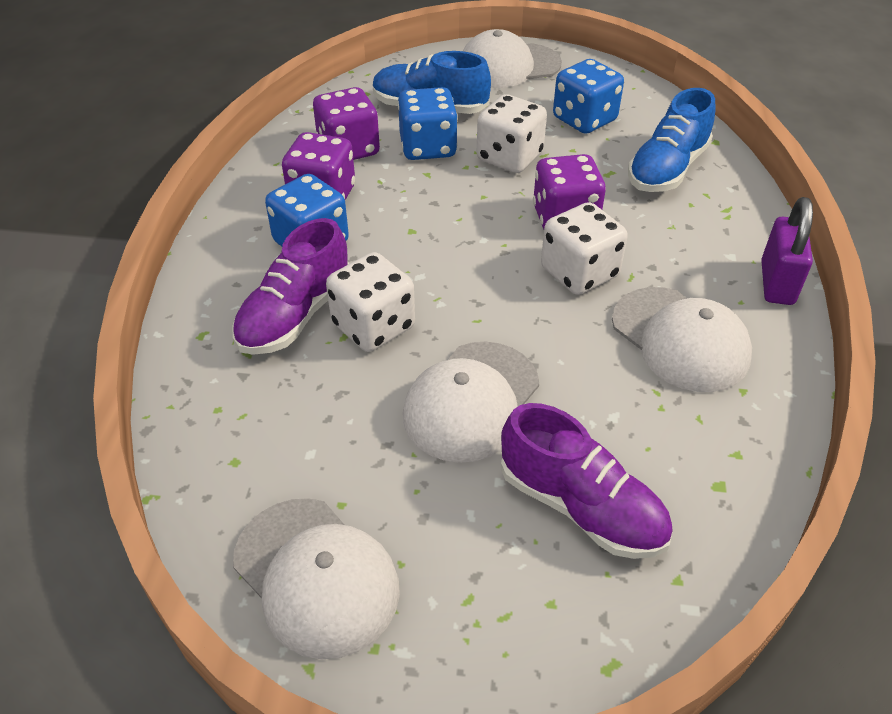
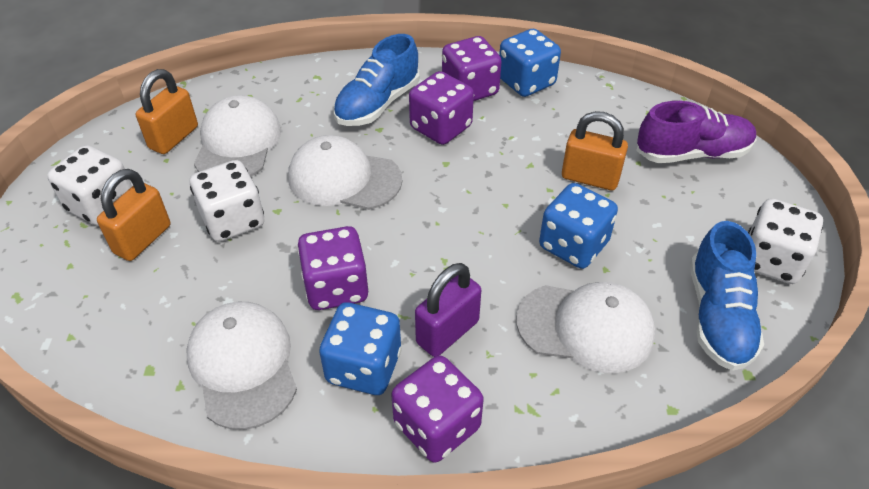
orange padlock: none = 0 -> [97,169,171,261] [136,69,198,154] [562,111,628,190] = 3
purple dice: [282,132,355,200] [313,87,380,160] [533,154,606,230] = 3 -> [297,226,369,310] [391,356,484,463] [409,71,474,145] [442,36,502,101] = 4
purple shoe: [232,218,349,355] [501,403,673,559] = 2 -> [636,101,756,163] = 1

